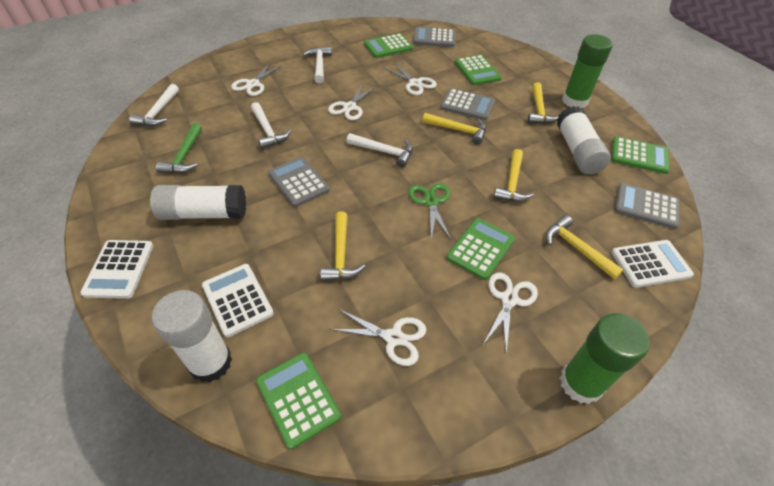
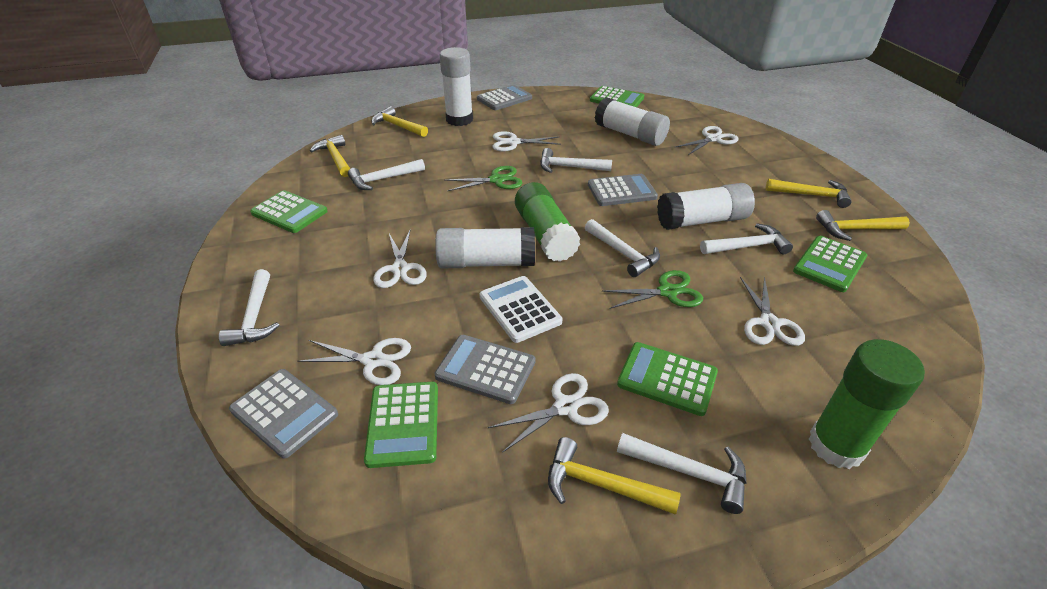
green hammer: [156,123,202,174] = 1 -> none = 0
green scissors: [408,183,451,240] = 1 -> [444,166,522,191] [602,270,703,309] = 2
white calculator: [80,240,154,299] [202,264,274,337] [611,240,694,288] = 3 -> [480,276,562,343] = 1
white glue stick: [150,185,246,220] [152,290,232,382] [557,106,611,174] = 3 -> [435,227,535,268] [440,47,473,126] [595,97,670,146] [657,183,755,230] = 4
white hammer: [129,84,179,126] [251,102,291,149] [303,46,332,83] [347,133,413,167] = 4 -> [219,269,279,346] [348,159,425,190] [540,148,612,173] [585,219,660,277] [617,433,747,514] [700,223,793,254] = 6
white scissors: [231,62,282,96] [328,84,377,120] [329,309,426,366] [384,63,437,95] [484,272,538,353] = 5 -> [297,338,411,385] [373,231,427,288] [488,373,609,453] [493,131,561,151] [676,126,739,155] [740,276,805,346] = 6

